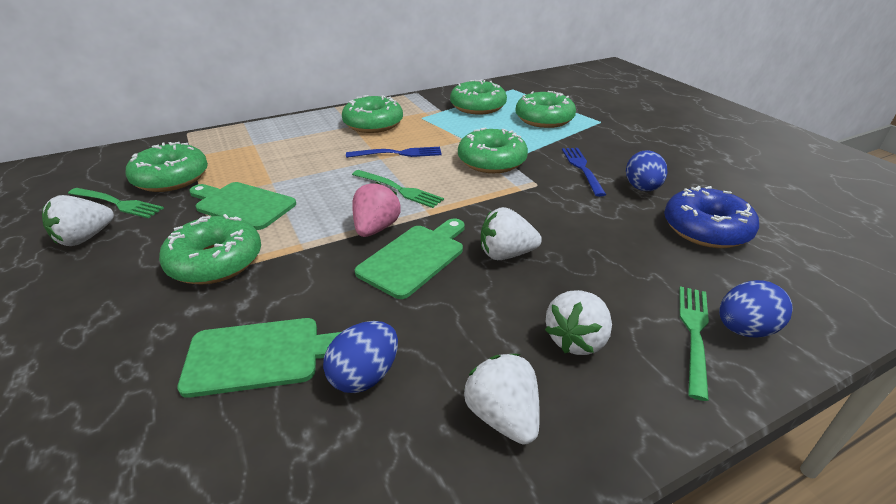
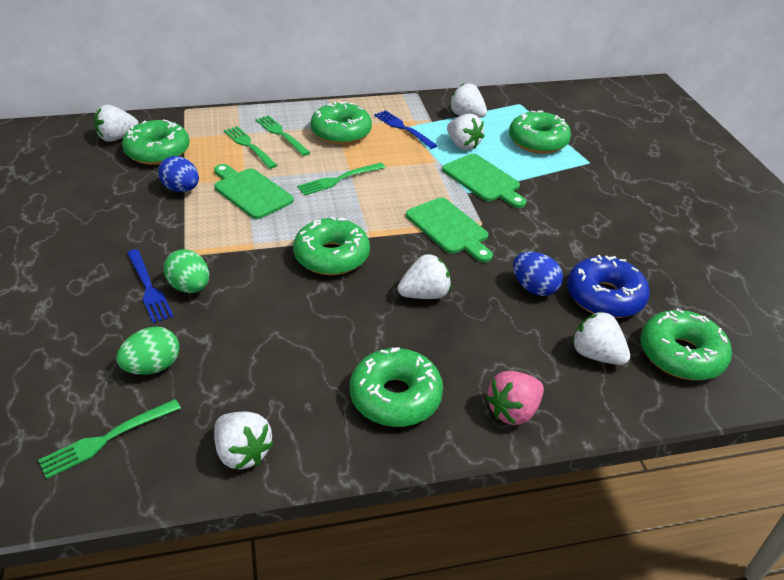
blue egg: [323,321,398,393] [626,150,667,191] [719,280,793,337] = 3 -> [158,156,199,192] [513,252,563,296] = 2
green egg: none = 0 -> [116,327,179,375] [164,249,209,293] = 2
green fork: [68,188,164,218] [352,170,444,208] [679,286,709,401] = 3 -> [38,399,181,479] [224,126,277,169] [256,115,311,156] [297,163,386,196] = 4
white strawberry: [42,195,114,246] [464,354,540,445] [481,207,542,260] [545,290,612,355] = 4 -> [94,105,139,142] [214,412,274,470] [398,254,451,299] [447,114,484,150] [449,84,487,118] [572,311,630,365] = 6

